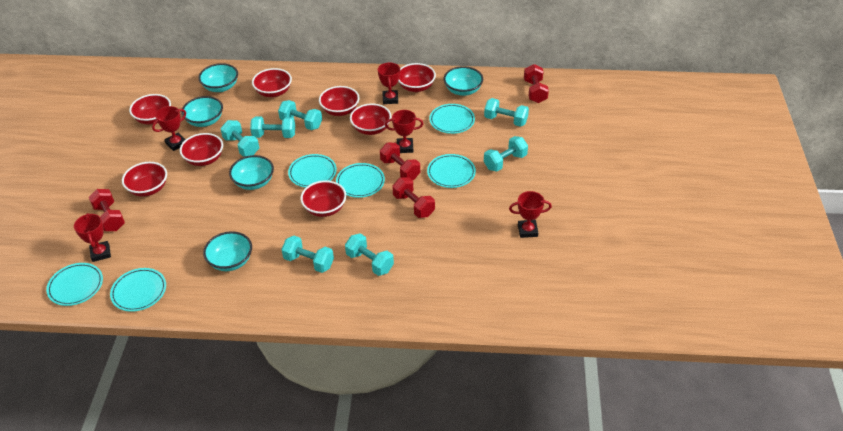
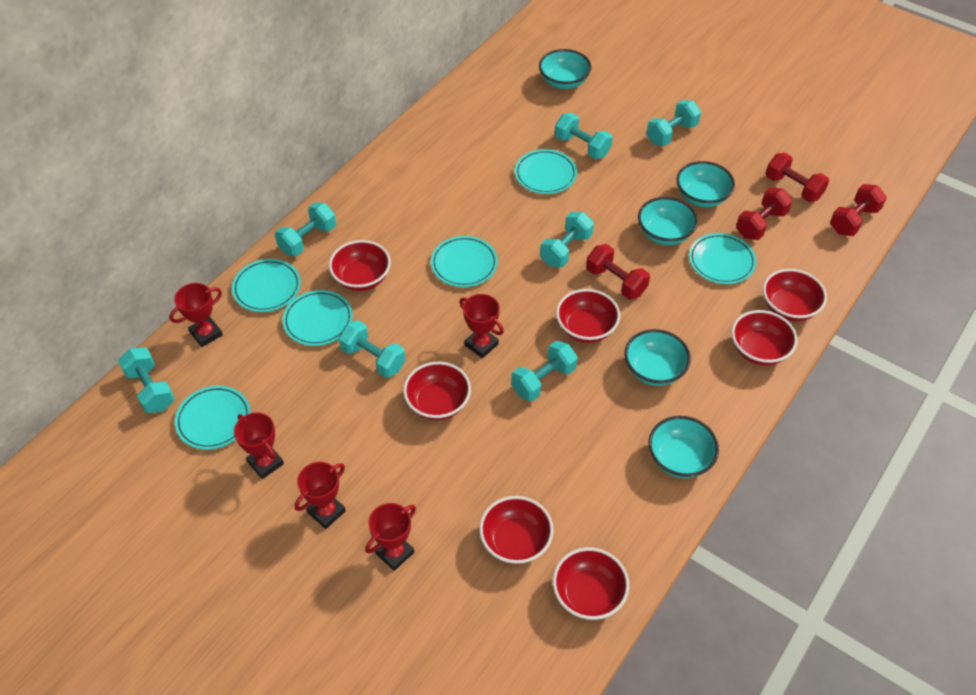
red bowl: [122,162,167,197] [129,94,171,124] [180,133,223,166] [252,68,292,97] [300,180,346,217] [319,86,360,116] [350,104,392,135] [398,63,436,92] = 8 -> [329,240,391,291] [403,362,471,420] [479,496,554,564] [553,547,629,620] [556,289,620,343] [731,310,798,365] [763,269,827,322] = 7

